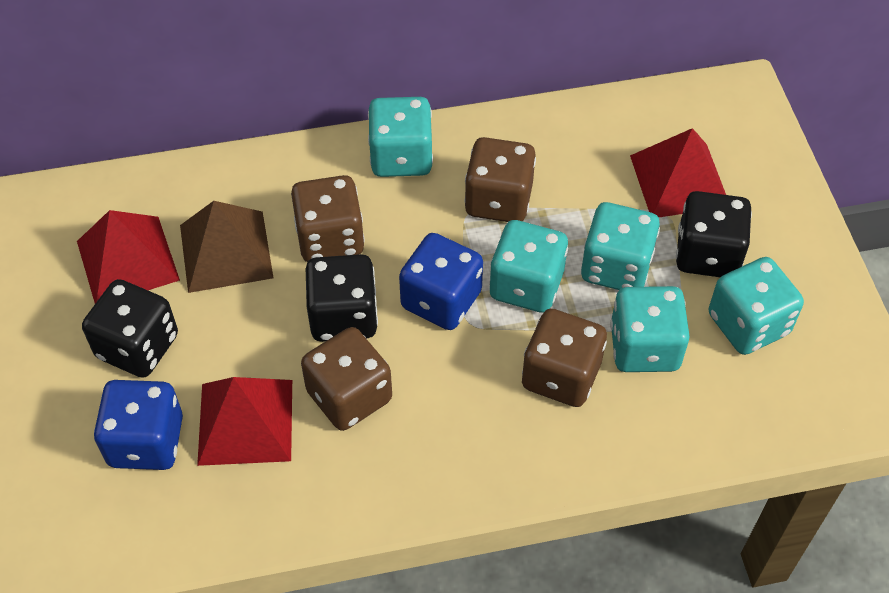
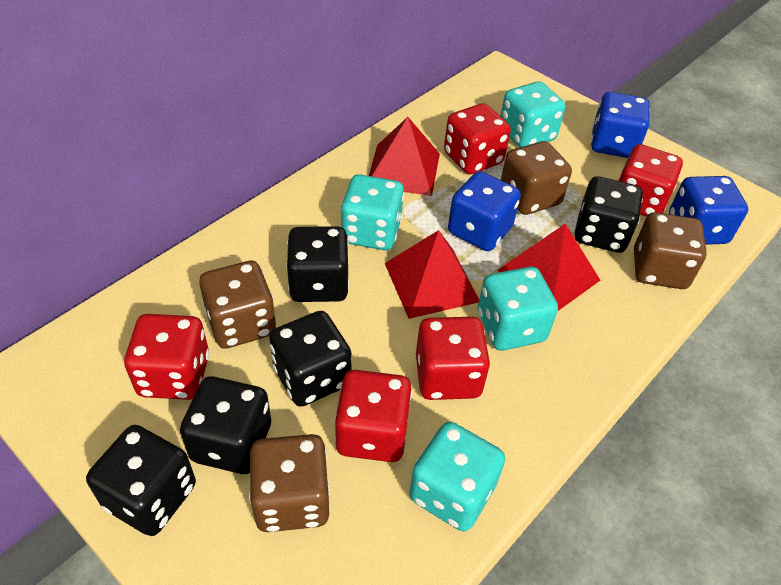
black dice: [82,279,178,378] [306,254,378,342] [676,191,752,278] = 3 -> [86,425,196,536] [180,376,271,474] [269,311,352,407] [286,226,349,302] [574,176,643,253] = 5
blue dice: [94,380,183,470] [399,233,483,330] = 2 -> [448,171,521,251] [591,92,650,158] [669,176,748,245] = 3
brown pyramid: [180,201,274,293] = 1 -> none = 0
red dice: none = 0 -> [124,314,209,400] [334,370,412,462] [416,317,490,400] [444,103,511,174] [619,144,683,217] = 5
turquoise dice: [368,97,433,177] [489,220,568,313] [581,202,660,290] [610,286,690,372] [709,257,804,355] = 5 -> [341,174,404,250] [409,422,505,532] [478,266,558,351] [501,81,565,148] = 4

